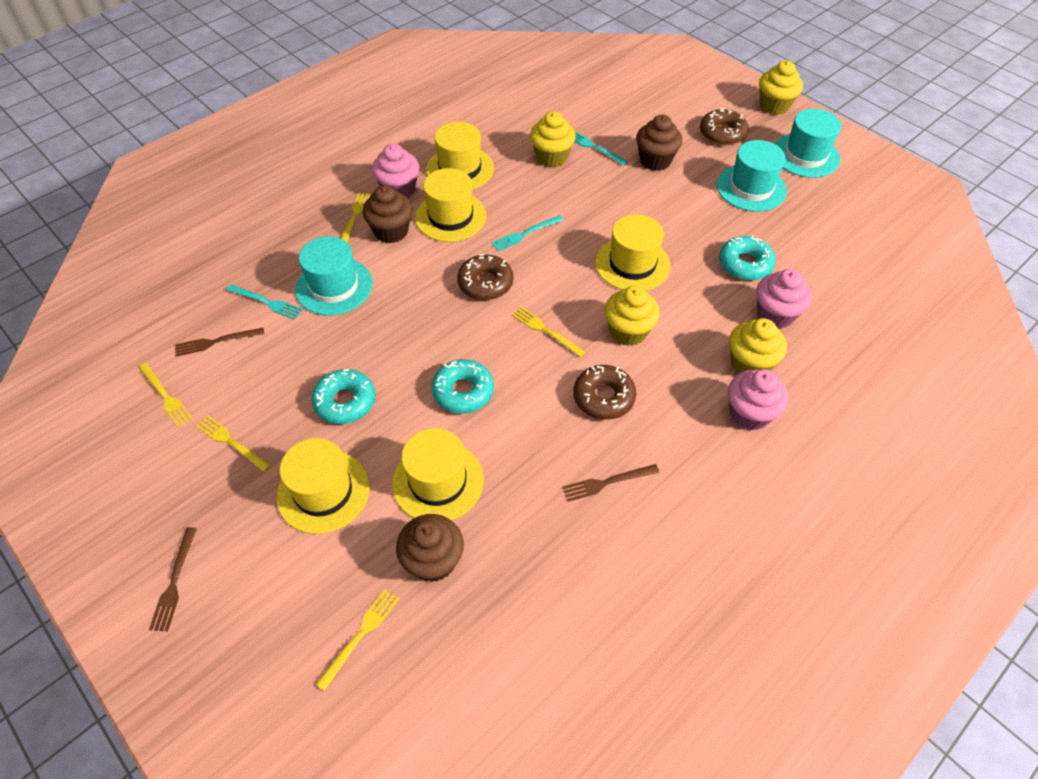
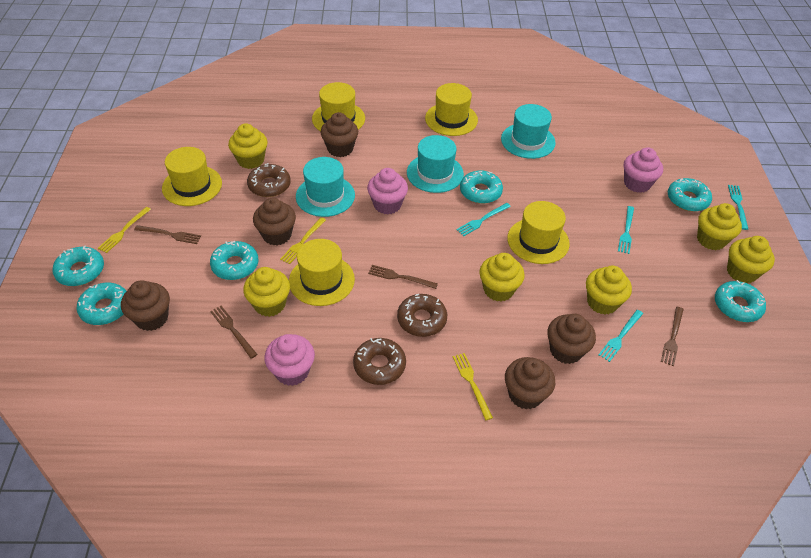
brown cupcake: [362,185,412,243] [396,514,464,582] [636,115,682,171] = 3 -> [121,280,170,331] [253,198,296,245] [321,112,358,157] [505,357,555,409] [547,314,596,364] = 5
brown fork: [149,527,197,631] [175,328,264,357] [562,464,659,502] = 3 -> [134,225,201,244] [210,306,258,359] [368,265,438,289] [661,307,684,366] = 4
turquoise donut: [311,369,375,424] [431,359,494,414] [719,235,776,280] = 3 -> [52,245,104,286] [77,283,127,325] [210,241,258,280] [460,170,503,204] [668,178,712,212] [715,280,766,322] = 6
turquoise fork: [226,284,303,320] [491,215,563,251] [574,132,628,166] = 3 -> [457,203,511,236] [599,310,643,362] [618,206,634,254] [728,185,748,230] = 4
yellow cupcake: [530,111,576,167] [605,286,660,346] [729,318,787,374] [759,60,803,115] = 4 -> [228,123,268,169] [243,267,290,317] [480,253,525,301] [586,266,632,314] [697,203,742,250] [727,236,775,284] = 6
yellow fork: [139,363,193,427] [196,415,271,472] [316,589,399,691] [341,192,371,242] [512,307,586,357] = 5 -> [98,207,151,253] [280,217,326,264] [453,353,493,420] = 3

